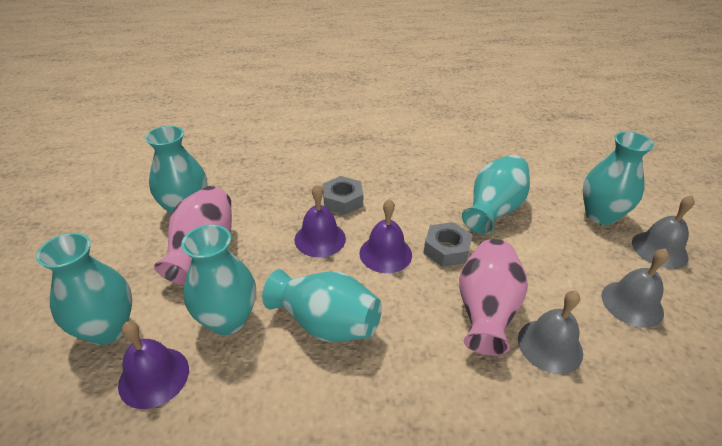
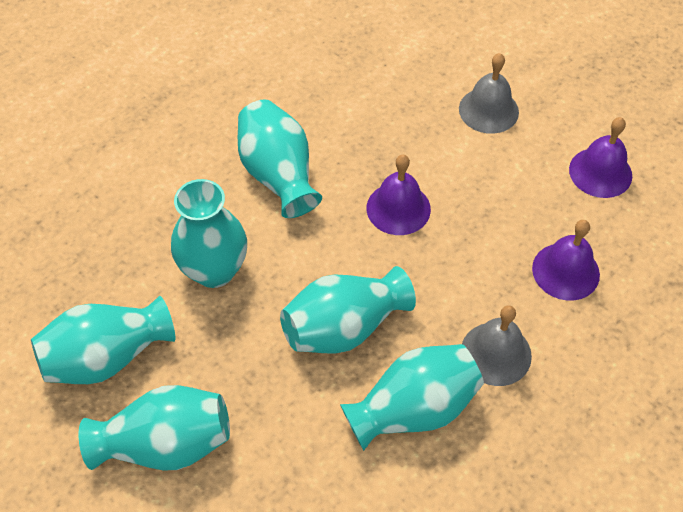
grey bell: [518,291,583,374] [601,249,669,328] [632,195,695,269] = 3 -> [459,53,519,134] [462,305,532,386] = 2
grey nut: [323,176,363,215] [424,222,473,267] = 2 -> none = 0
pink vase: [154,186,232,285] [459,239,528,355] = 2 -> none = 0

